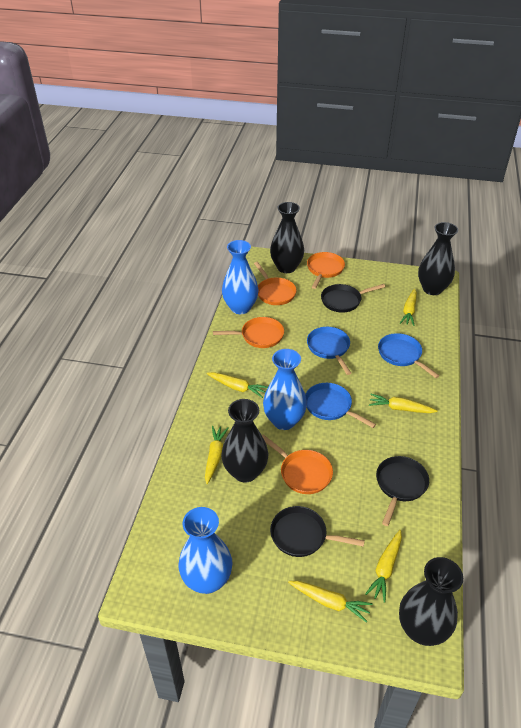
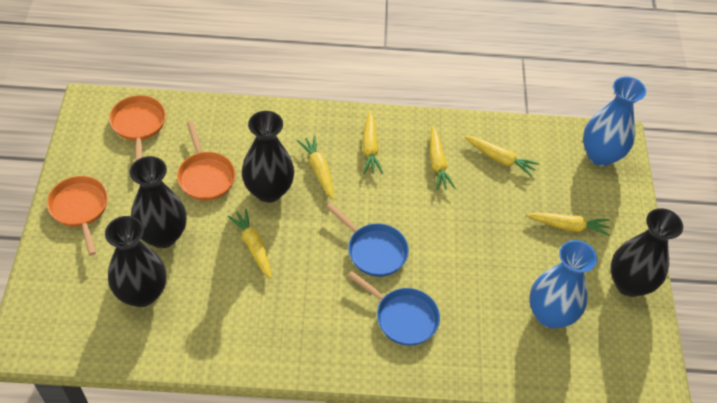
black pan: [270,506,365,557] [321,284,385,313] [376,456,429,526] = 3 -> none = 0
blue pan: [305,383,376,428] [307,327,351,375] [378,333,439,378] = 3 -> [326,203,409,277] [348,271,440,346] = 2
blue vase: [179,507,233,594] [222,240,259,314] [263,349,307,430] = 3 -> [529,240,597,328] [583,77,646,166] = 2
orange pan: [213,317,284,348] [254,262,297,305] [262,434,333,494] [307,252,345,289] = 4 -> [47,176,108,255] [109,95,166,160] [177,121,235,201] = 3

